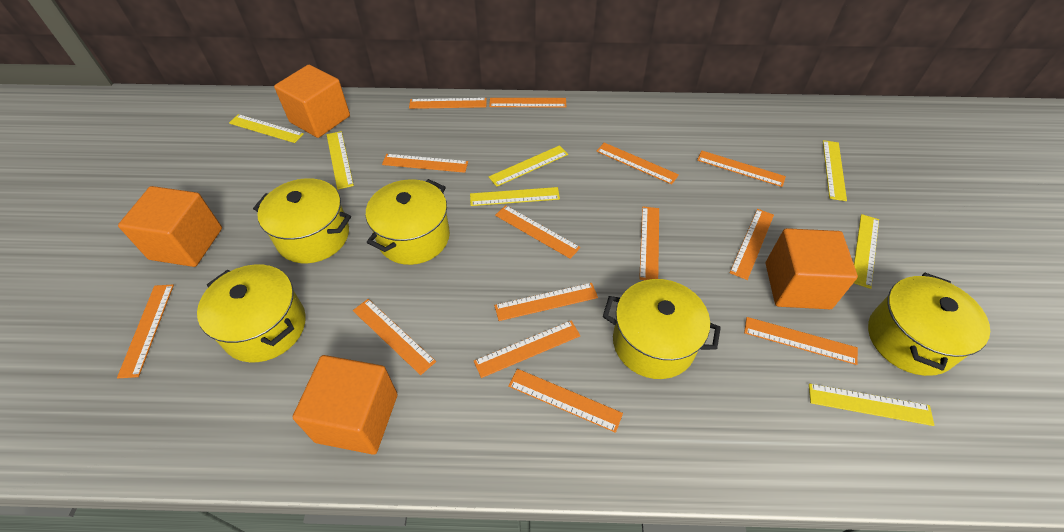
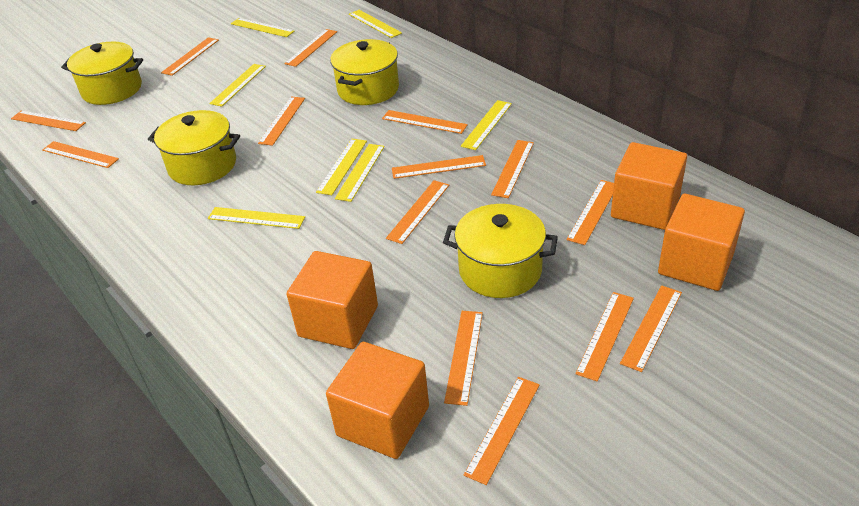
yellow pot: [197,264,306,362] [253,178,351,263] [366,179,450,265] [603,279,721,379] [868,273,990,376] = 5 -> [61,42,143,105] [148,110,240,185] [330,39,399,105] [443,204,558,298] = 4

